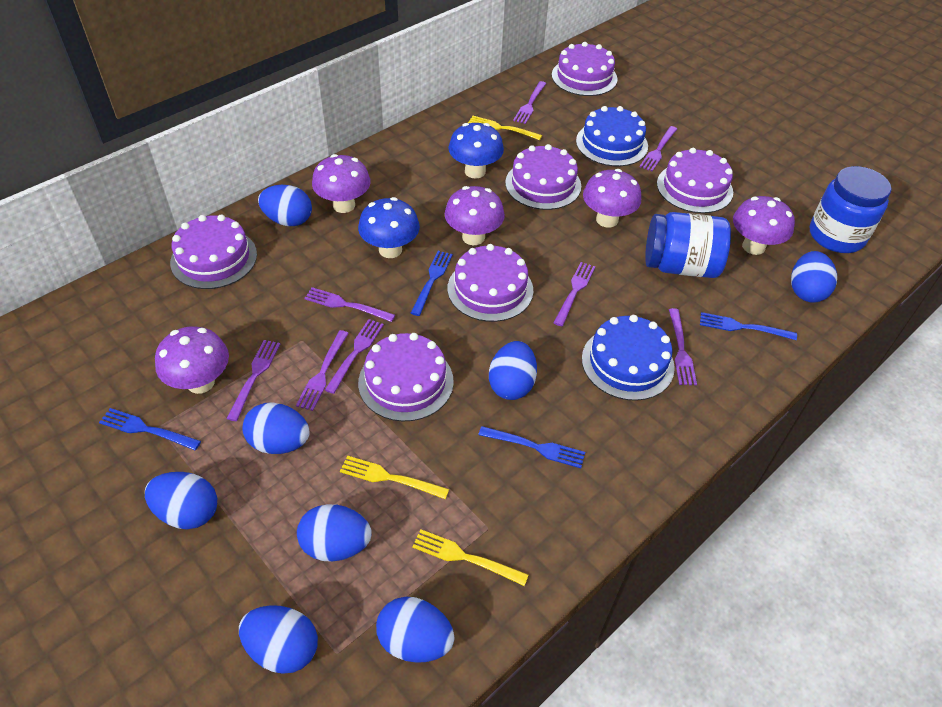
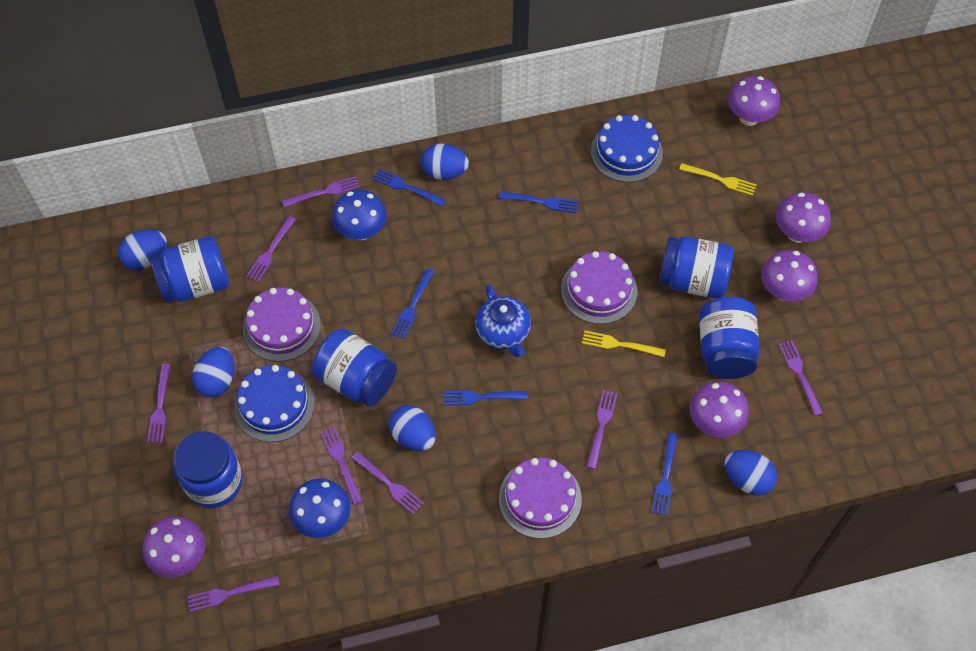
blue egg: [145,472,217,529] [239,605,318,674] [242,402,310,454] [258,185,312,226] [297,504,372,562] [376,597,455,663] [489,341,537,400] [791,251,837,303] = 8 -> [118,229,167,270] [192,347,234,397] [389,405,436,451] [421,144,469,180] [725,450,777,495] = 5
blue fork: [99,408,201,450] [411,251,453,316] [478,426,585,468] [700,312,797,340] = 4 -> [373,169,446,206] [391,268,434,339] [443,390,528,406] [499,192,578,213] [652,433,678,516] = 5
blue jar: [645,212,731,278] [810,166,892,253] = 2 -> [151,236,229,303] [174,431,243,508] [312,328,397,407] [659,236,734,299] [699,297,760,379] = 5
blue teapot: none = 0 -> [475,285,531,357] = 1
purple cake: [170,215,257,289] [358,333,454,421] [448,244,533,322] [505,144,581,210] [552,42,618,96] [657,148,733,213] = 6 -> [243,287,321,362] [499,458,582,539] [561,251,637,324] = 3
yellow fork: [340,456,449,499] [412,529,529,586] [468,116,542,140] = 3 -> [582,331,666,357] [679,163,757,196] = 2

